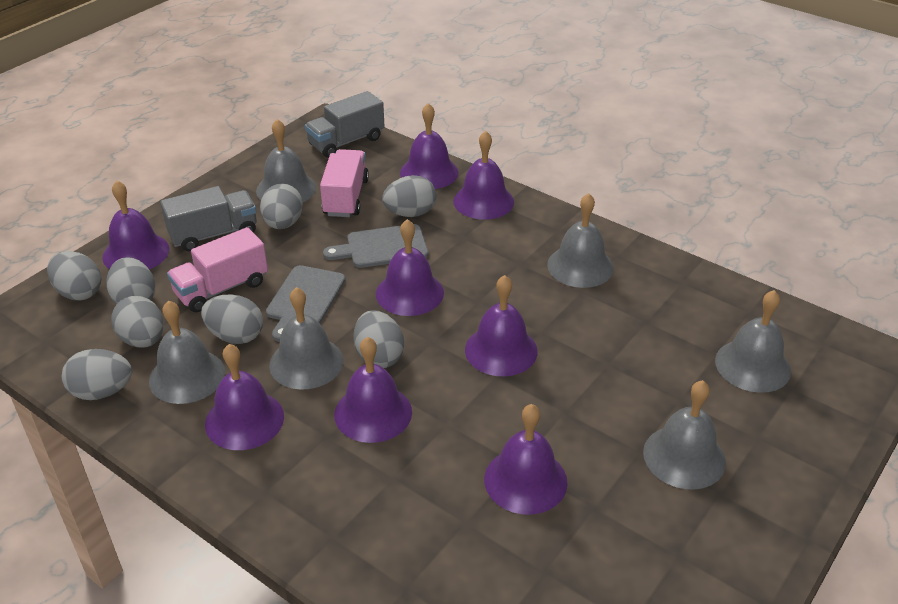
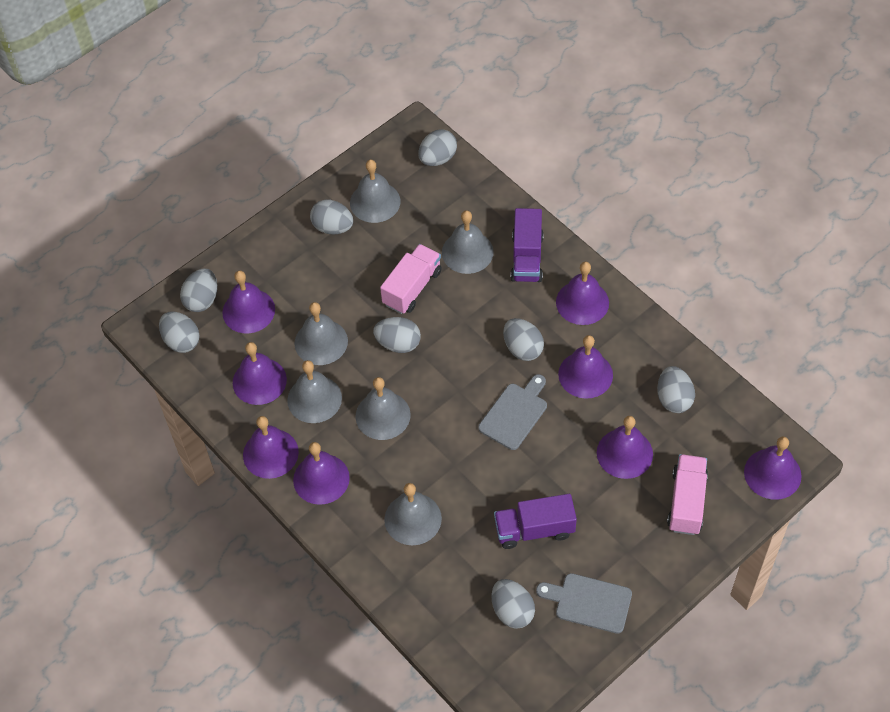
grey truck: [160,186,257,251] [305,91,385,158] = 2 -> none = 0
purple truck: none = 0 -> [494,494,577,549] [511,208,544,282] = 2

